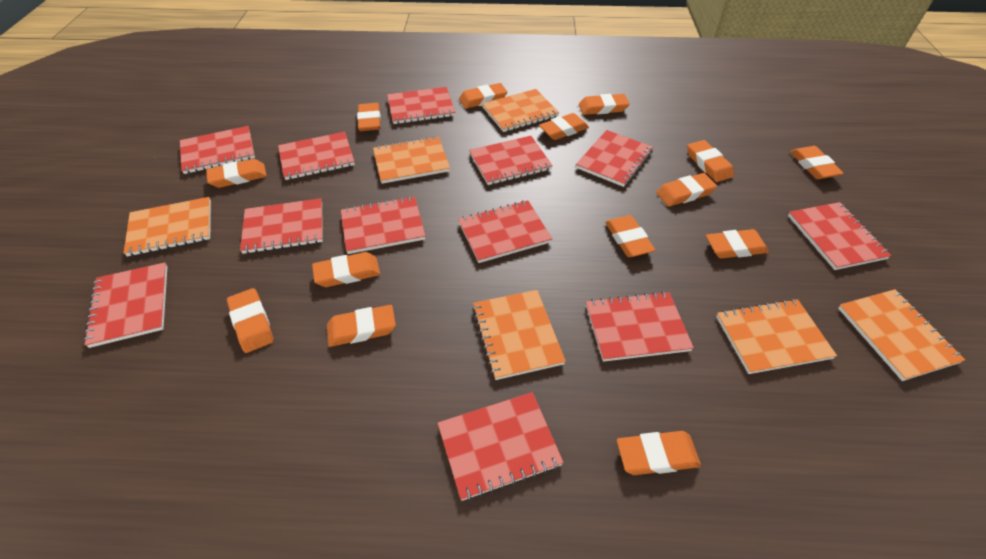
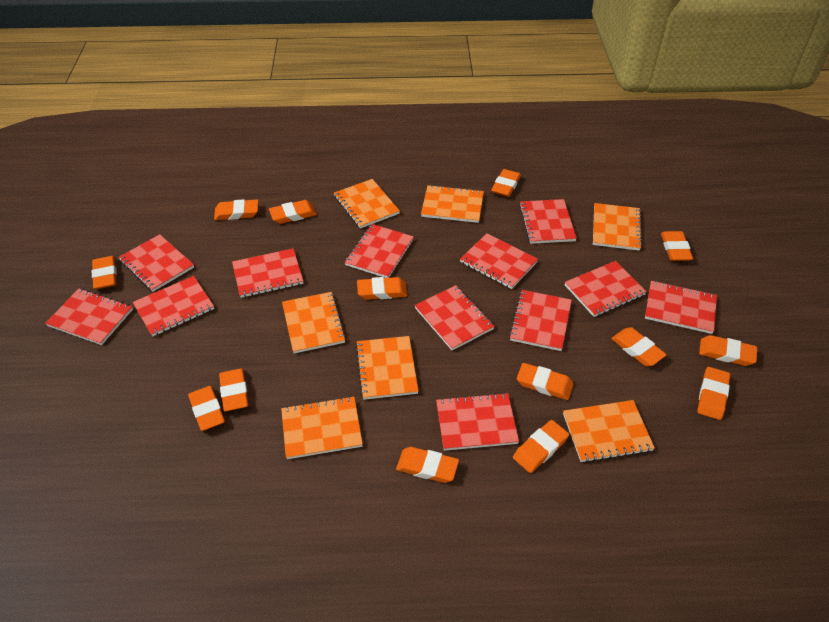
orange notebook: [124,197,211,256] [373,136,450,184] [473,290,566,380] [482,89,559,132] [716,299,837,374] [838,289,965,381] = 6 -> [281,396,363,459] [282,292,346,353] [334,179,400,229] [355,336,419,400] [421,185,484,223] [563,400,655,463] [593,203,642,251] = 7

